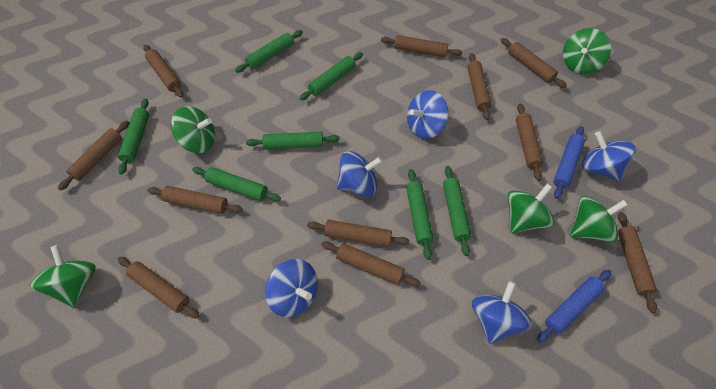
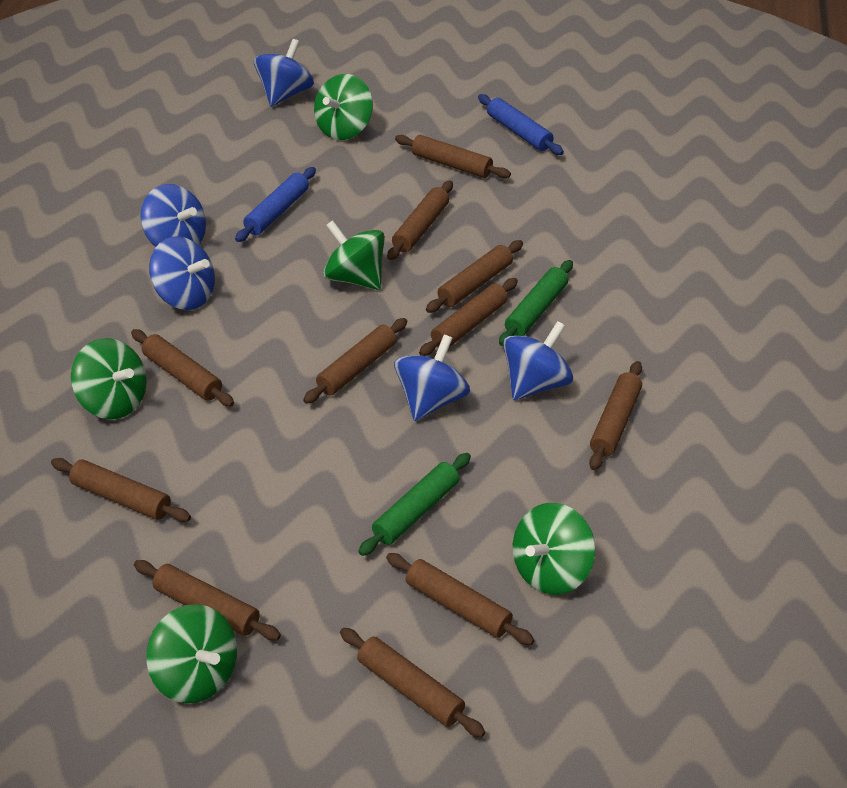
green rolling pin: [118,98,149,175] [192,167,281,201] [235,30,303,73] [246,132,340,150] [300,52,363,100] [406,169,433,260] [443,166,471,256] = 7 -> [358,453,471,556] [499,260,573,346] = 2

